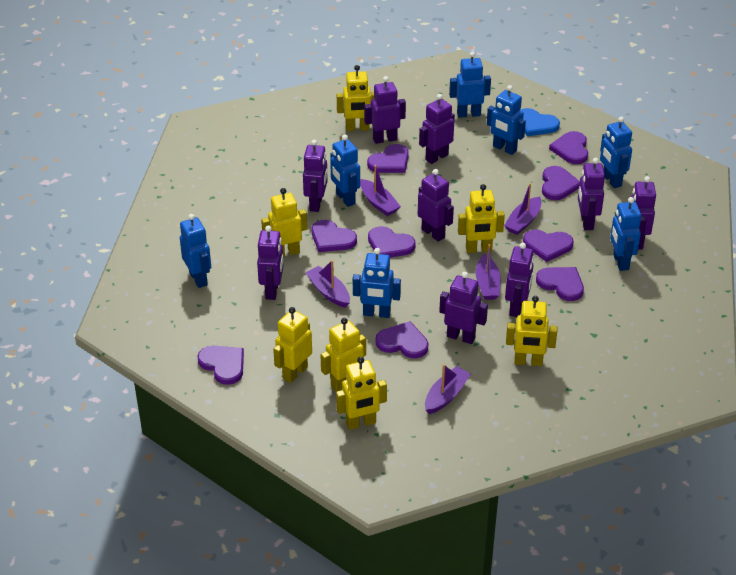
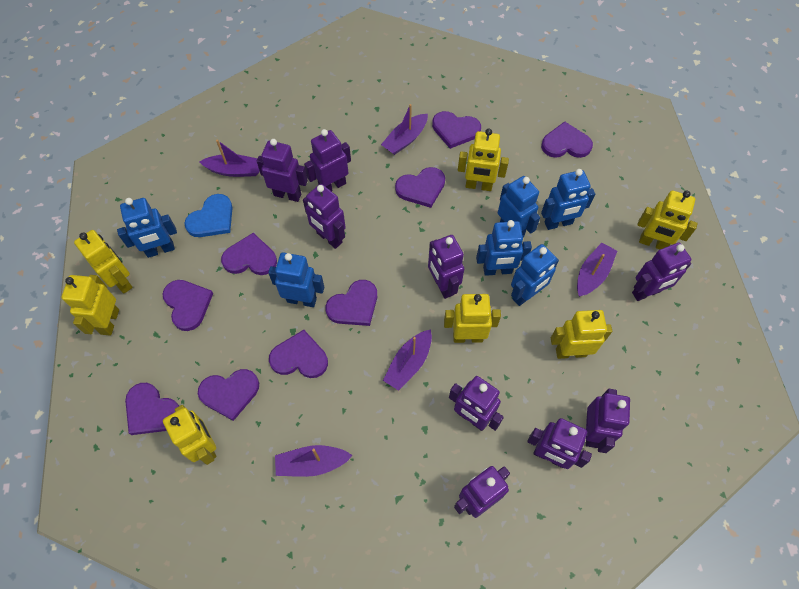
blue robot: [180,214,211,288] [330,135,360,207] [353,248,401,318] [449,51,491,118] [487,85,526,155] [600,116,632,188] [610,197,641,271] = 7 -> [117,198,177,258] [268,252,324,307] [476,220,532,276] [498,176,540,238] [511,244,559,306] [541,169,595,230] = 6

